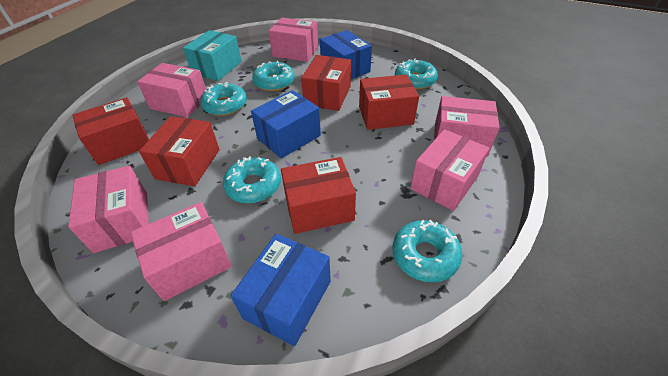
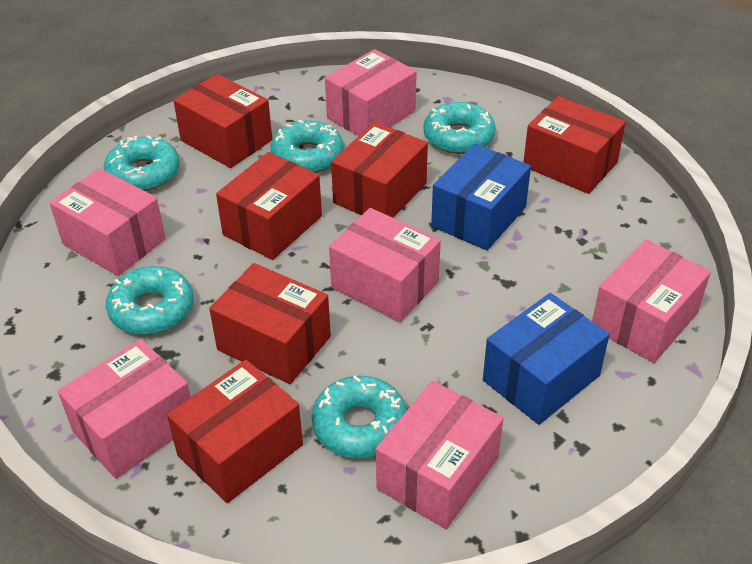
blue box: [231,234,331,346] [251,90,321,159] [320,30,372,79] = 3 -> [431,144,531,251] [483,293,609,425] = 2
red box: [72,97,149,165] [139,116,220,186] [281,157,356,234] [301,55,351,111] [359,74,419,130] = 5 -> [167,360,303,503] [173,74,272,168] [209,263,331,384] [216,152,322,260] [331,122,428,218] [524,96,626,194] = 6
turquoise box: [183,30,242,81] = 1 -> none = 0

